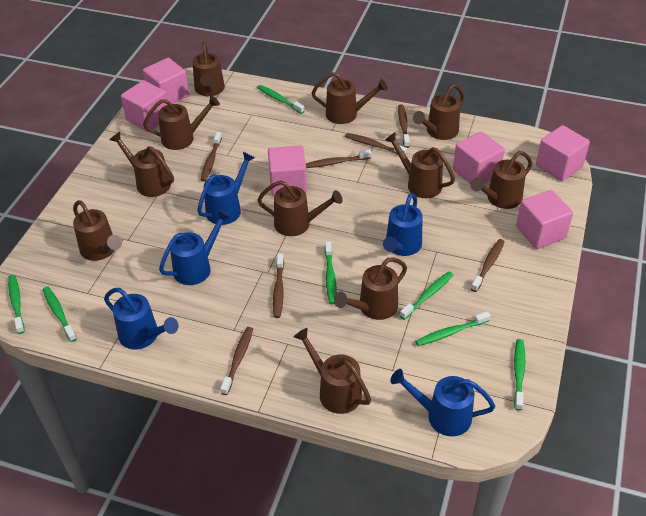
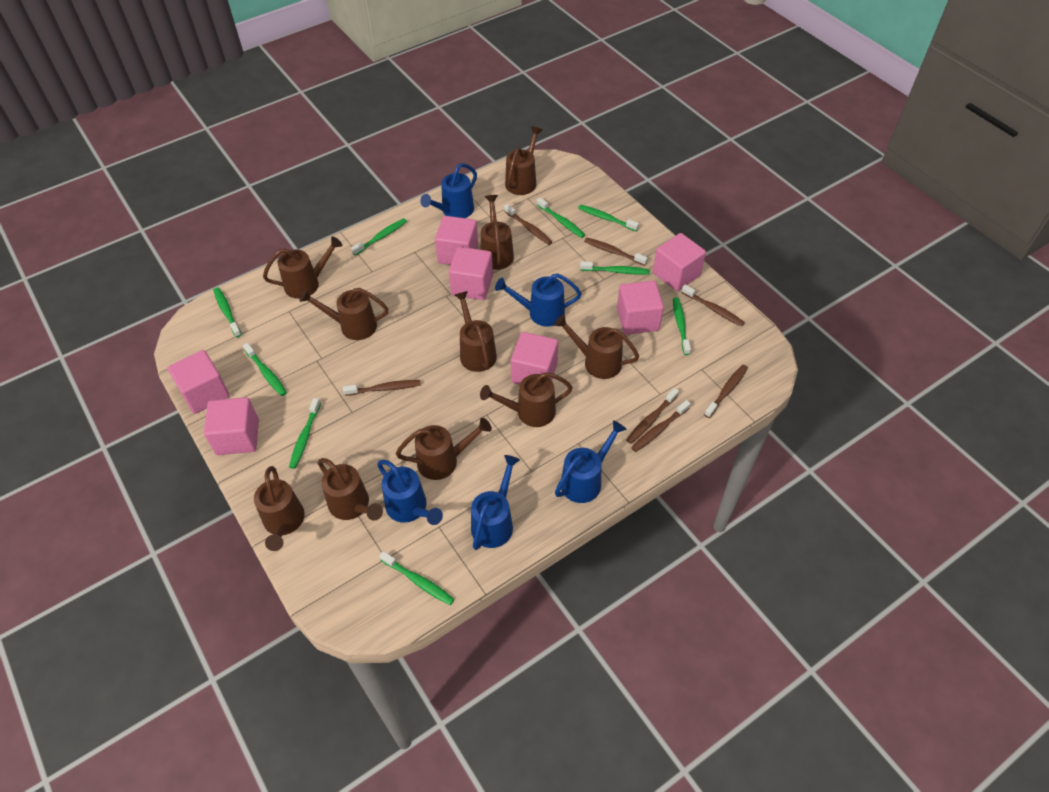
brown watering can: [73,200,122,261] [110,132,174,197] [143,95,220,150] [192,42,225,96] [258,180,343,236] [294,328,371,414] [312,72,388,124] [334,257,407,320] [385,132,455,198] [413,84,464,140] [471,151,532,209] = 11 -> [254,466,305,551] [263,236,342,299] [300,288,388,340] [318,458,383,521] [396,418,492,480] [455,291,497,372] [480,372,573,427] [481,195,514,270] [505,126,543,195] [554,314,639,379] = 10
green toothbrush: [8,275,25,334] [43,287,77,342] [257,85,305,114] [325,241,337,304] [400,272,453,320] [415,311,491,346] [514,339,525,411] = 7 -> [214,288,242,338] [243,343,287,396] [289,398,321,469] [351,218,407,256] [379,551,454,605] [536,197,585,238] [578,205,639,231] [580,261,649,275] [673,297,691,355] = 9
pink cube: [121,80,167,132] [143,58,189,104] [268,145,307,196] [453,131,505,184] [516,190,573,249] [536,125,590,181] = 6 -> [168,350,230,414] [204,397,259,455] [435,216,478,265] [449,247,493,300] [511,332,558,385] [617,281,664,335] [653,233,706,291] = 7

